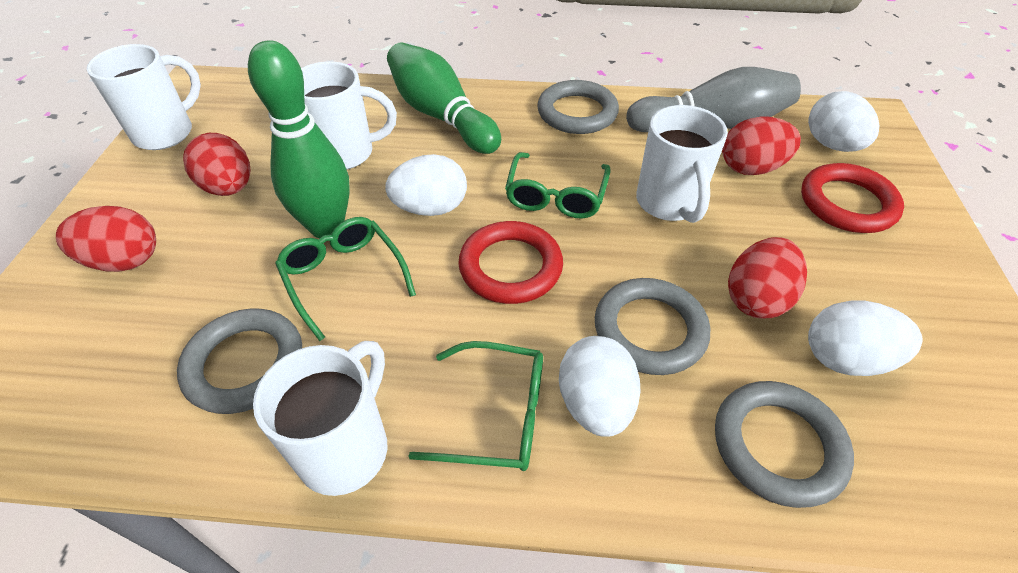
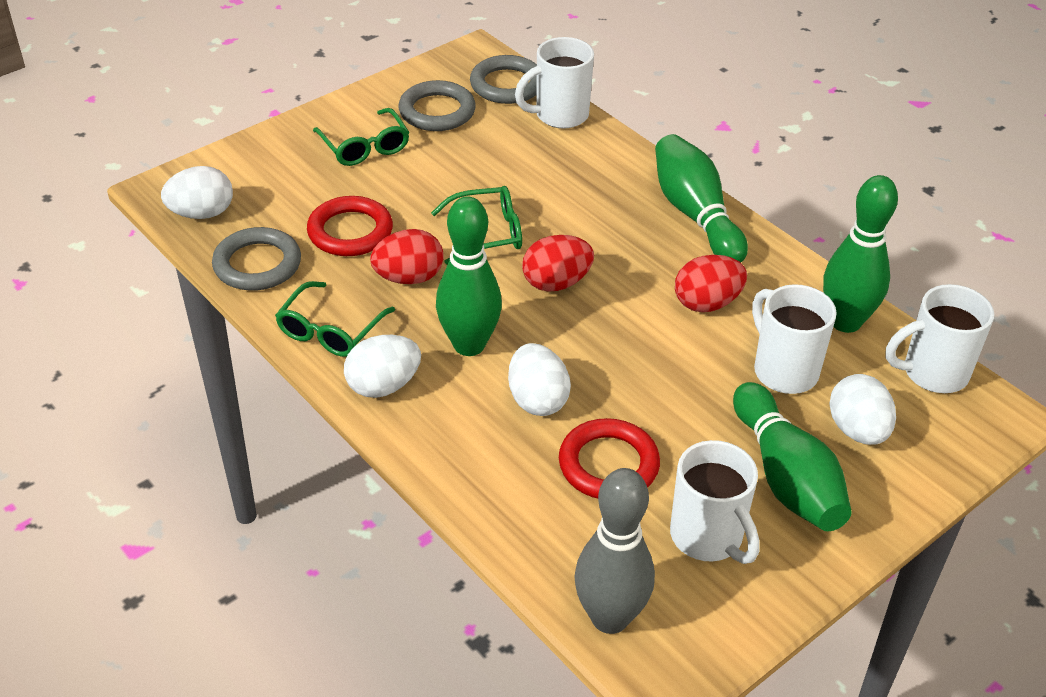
green bowling pin: [248,40,350,238] [387,42,501,154] = 2 -> [436,197,502,356] [655,134,748,263] [733,382,852,531] [823,175,898,333] = 4
grey ring: [177,309,302,414] [537,80,619,134] [595,278,710,375] [715,381,854,508] = 4 -> [212,227,301,291] [399,80,476,131] [470,55,537,104] = 3
red egg: [56,206,156,272] [183,133,251,196] [722,117,801,175] [728,237,807,318] = 4 -> [370,229,444,284] [522,235,594,292] [675,255,747,312] = 3

